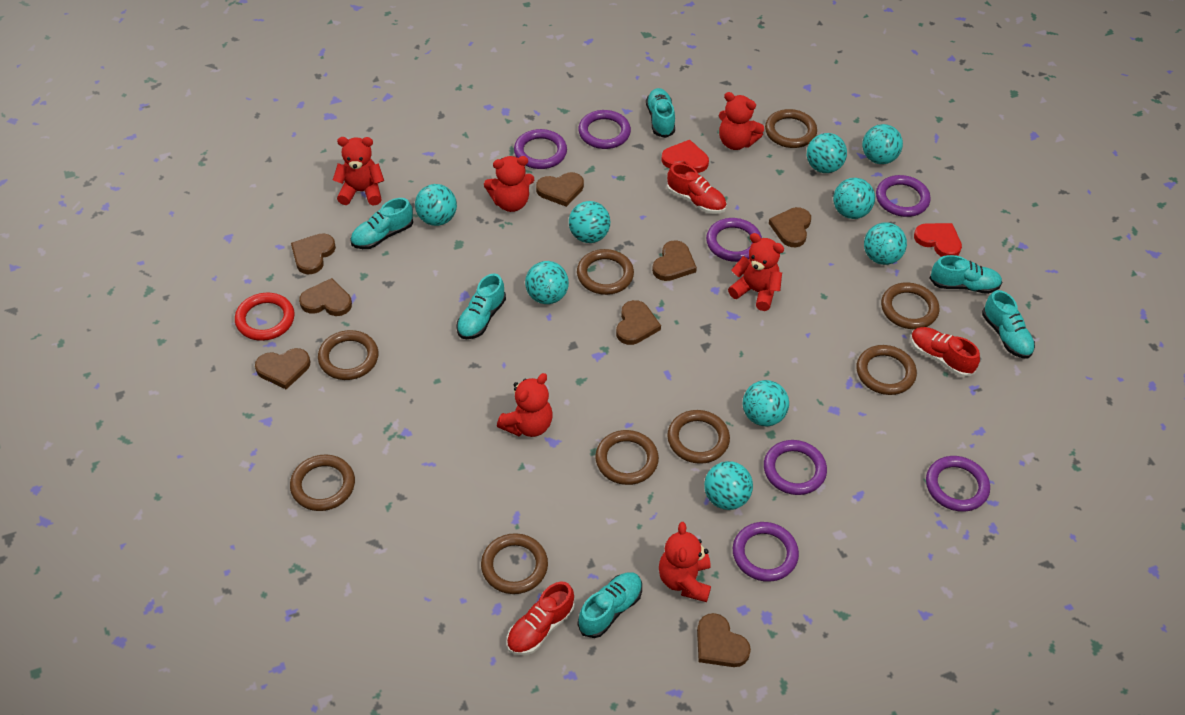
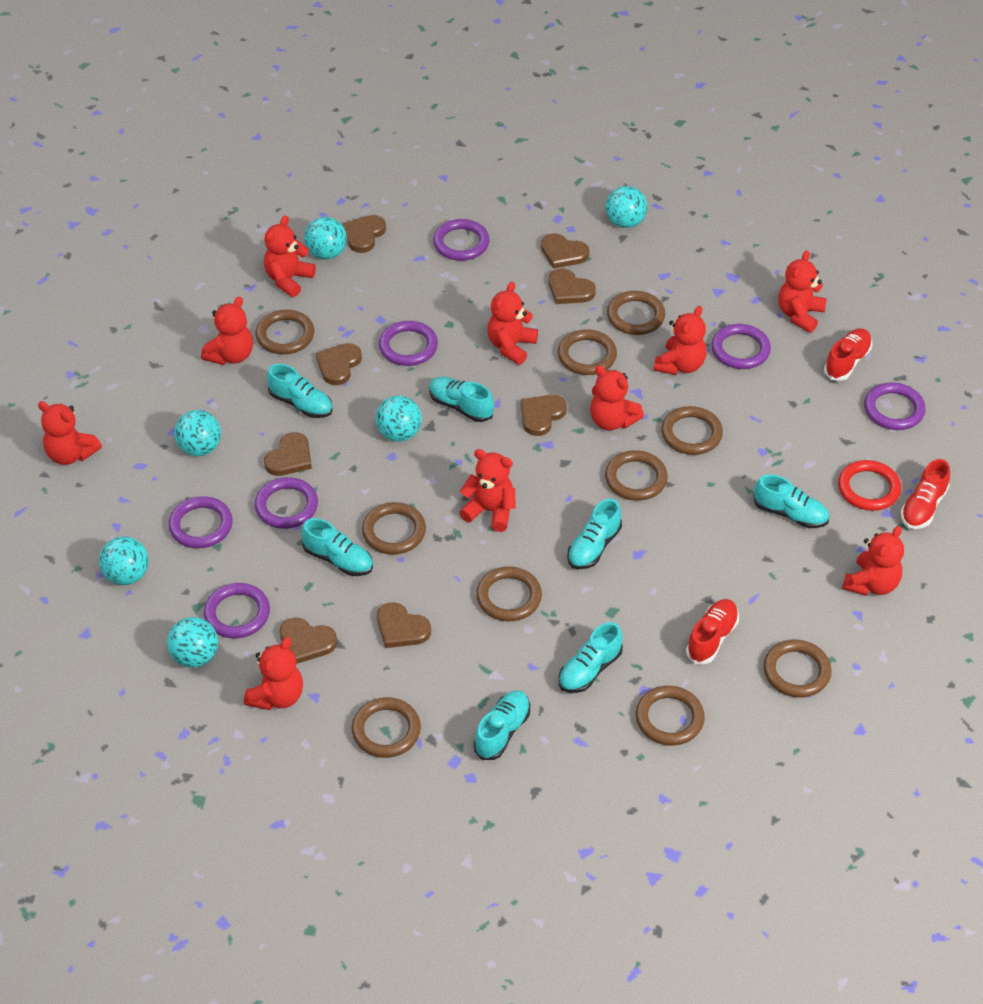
brown ring: [290,454,355,511] [318,330,378,380] [481,533,548,594] [577,249,634,295] [595,430,659,485] [667,410,730,464] [765,109,817,148] [857,345,917,395] [881,282,939,329] = 9 -> [255,310,314,355] [351,697,421,758] [362,502,426,555] [476,566,542,621] [558,329,617,375] [605,450,668,501] [607,291,665,335] [635,686,705,745] [661,406,723,455] [763,640,832,697] = 10
red heart: [662,140,709,173] [914,223,962,257] = 2 -> none = 0
red teddy bear: [333,137,384,206] [484,156,534,212] [497,373,553,437] [659,522,711,602] [719,92,764,150] [728,233,784,311] = 6 -> [38,401,102,465] [201,297,253,365] [244,637,303,710] [264,215,316,297] [459,449,516,532] [487,282,538,365] [590,366,644,431] [654,306,707,375] [778,250,827,333] [842,526,904,596] = 10
turquoise ball: [415,184,457,226] [525,261,569,304] [569,201,610,243] [704,461,753,510] [743,380,789,426] [807,133,847,173] [833,178,875,219] [862,124,903,164] [864,222,907,265] = 9 -> [99,536,149,585] [167,617,218,668] [174,410,221,456] [304,217,347,260] [376,395,422,442] [606,186,647,228] = 6
turquoise shoe: [350,198,413,249] [456,273,506,339] [578,572,642,638] [646,88,675,138] [929,255,1002,294] [982,290,1035,359] = 6 -> [267,364,333,418] [301,518,373,576] [429,377,494,422] [474,690,530,760] [559,622,623,693] [567,499,622,569] [754,474,829,528] = 7

